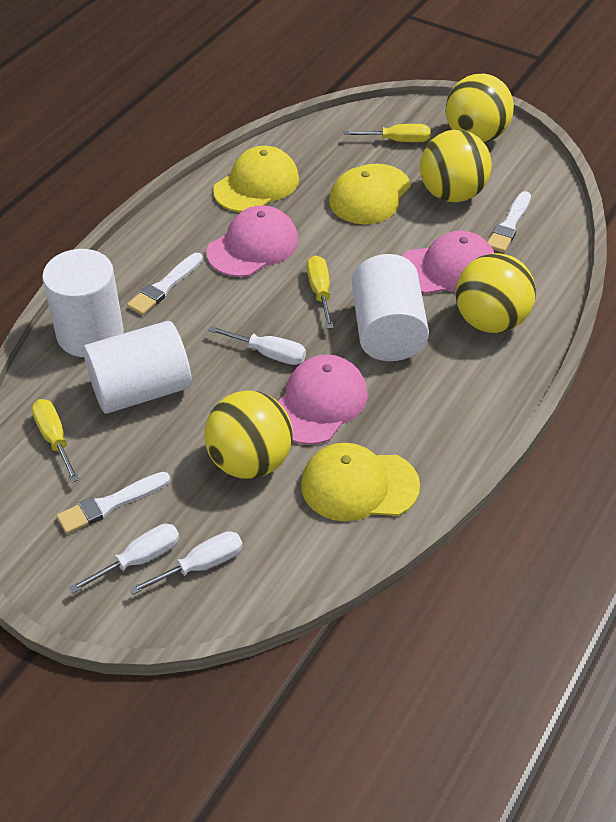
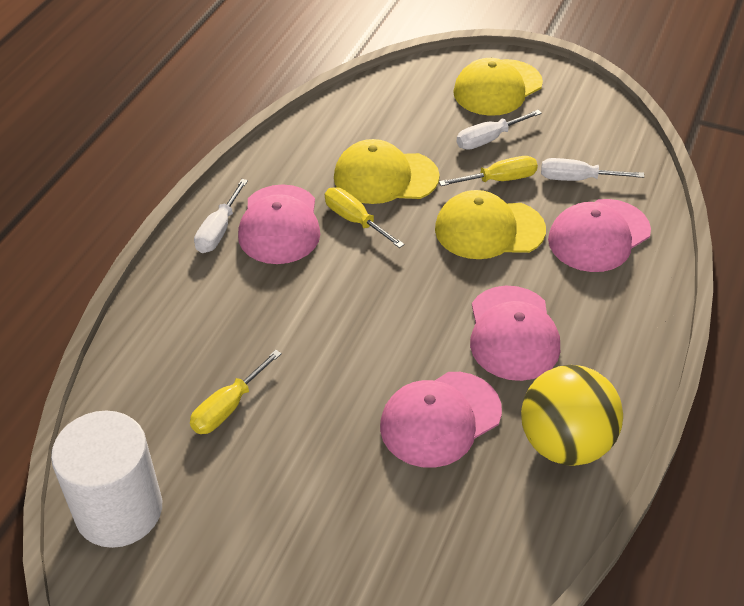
pink cap: [207,205,299,277] [278,355,368,445] [402,231,494,294] = 3 -> [238,184,320,264] [380,372,502,468] [470,286,560,381] [548,199,651,272] = 4
white brush: [57,472,170,534] [127,253,203,315] [488,191,531,253] = 3 -> none = 0
white cylinder: [42,249,124,357] [83,321,192,414] [352,254,429,361] = 3 -> [51,411,162,548] = 1
yellow ball: [204,390,293,479] [420,130,492,202] [446,74,514,143] [455,253,536,333] = 4 -> [521,365,623,466] = 1

